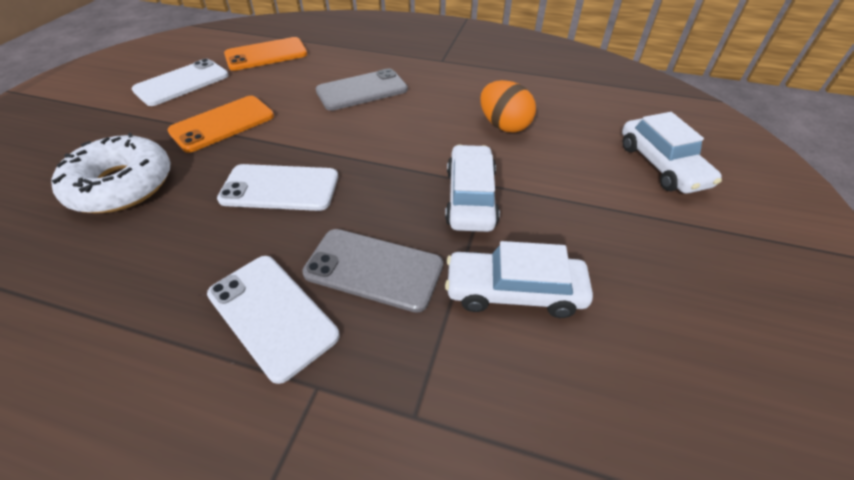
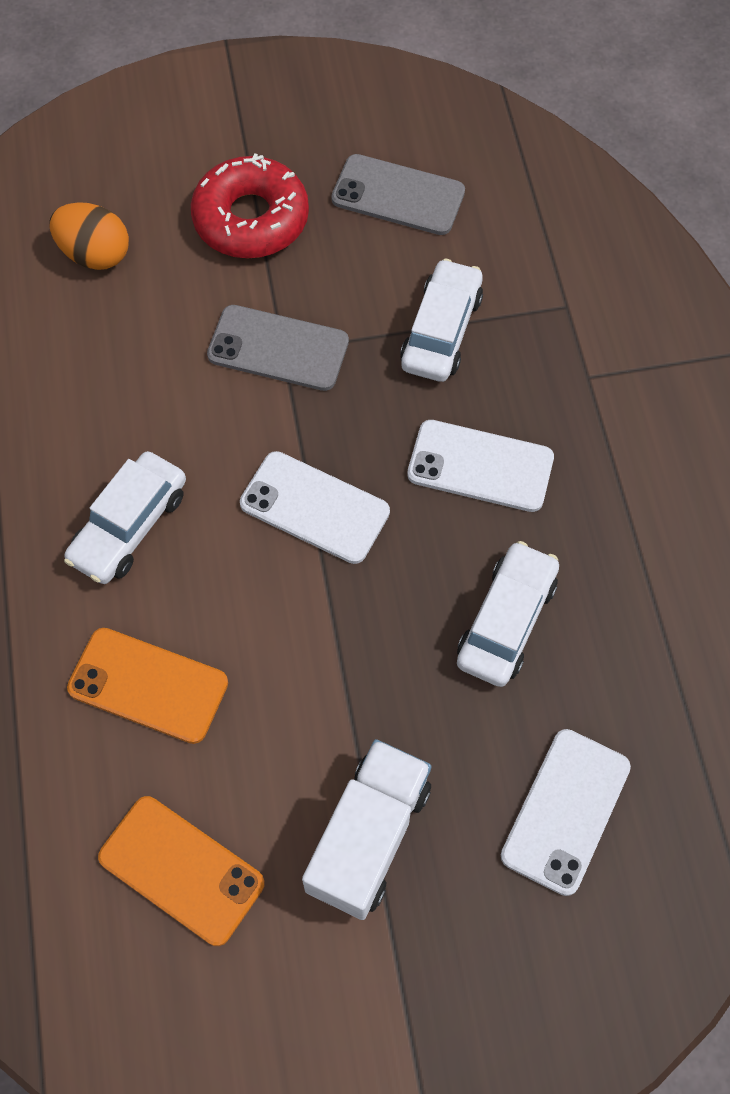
red donut: none = 0 -> [191,154,309,258] = 1
white donut: [51,133,171,213] = 1 -> none = 0
white truck: none = 0 -> [302,739,431,920] = 1

